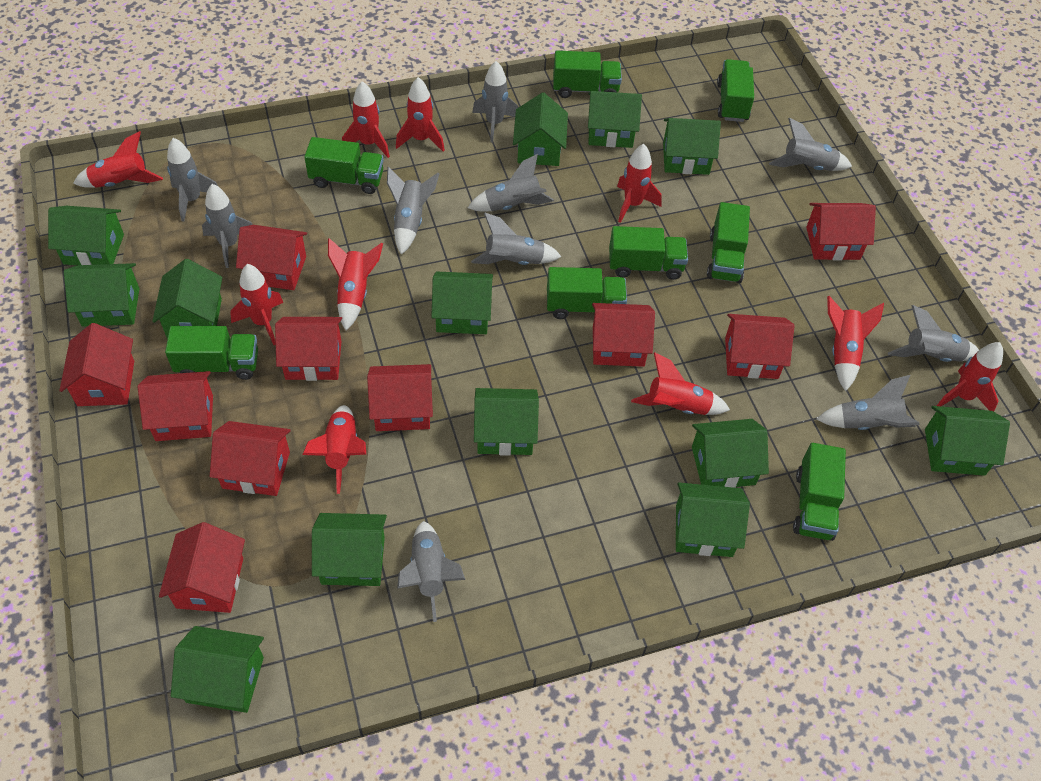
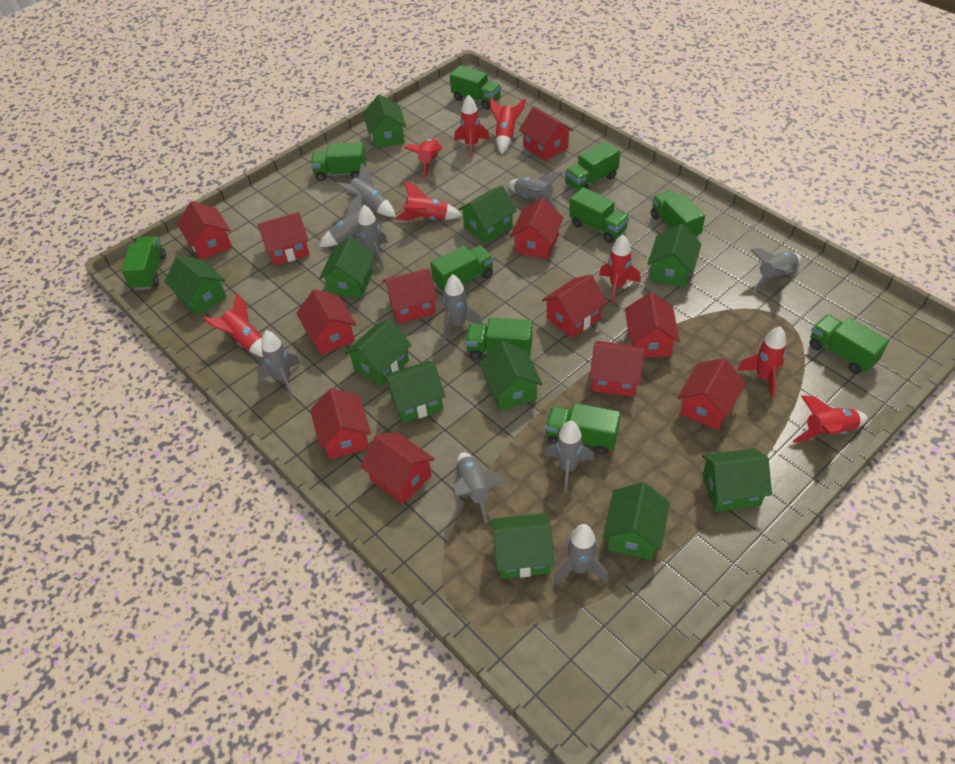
green house: [48,206,124,265] [64,263,140,327] [152,259,222,338] [171,626,264,713] [312,513,387,586] [431,272,493,334] [474,388,539,456] [513,92,568,166] [588,91,642,148] [663,118,721,175] [676,483,750,557] [692,419,769,488] [925,406,1010,476] = 13 -> [164,256,227,316] [319,236,375,298] [345,319,411,387] [363,94,406,149] [383,361,445,423] [458,185,517,244] [479,341,543,411] [491,513,555,579] [603,482,670,560] [647,224,702,287] [702,449,772,512] = 11
green truck: [165,326,258,380] [304,137,384,194] [547,267,627,319] [553,51,622,98] [609,226,688,280] [707,202,750,283] [717,59,754,122] [793,443,846,541] = 8 -> [121,236,166,290] [310,142,366,181] [430,245,494,294] [450,65,501,110] [466,318,533,360] [545,403,621,455] [565,141,620,191] [569,187,629,243] [651,190,705,238] [809,314,889,374] = 10
red house: [59,323,134,406] [138,371,213,441] [159,522,245,613] [210,421,290,496] [236,225,307,290] [275,317,342,381] [367,364,433,431] [592,303,655,367] [725,314,795,379] [806,203,876,260] = 10 -> [177,201,232,260] [258,212,310,266] [296,289,356,355] [310,388,371,460] [360,432,435,504] [383,269,438,324] [510,198,564,259] [519,107,573,161] [542,275,607,338] [590,341,645,397] [625,292,680,357] [677,358,746,430] = 12
red rocket: [73,131,163,188] [230,264,283,345] [302,405,366,494] [328,238,383,330] [342,81,390,158] [396,77,445,152] [617,144,662,223] [631,352,730,415] [827,296,884,391] [937,342,1003,411] = 10 -> [203,293,263,357] [396,181,462,221] [405,138,442,179] [454,95,490,159] [490,97,526,154] [599,235,641,303] [737,327,786,398] [793,395,868,443] = 8

